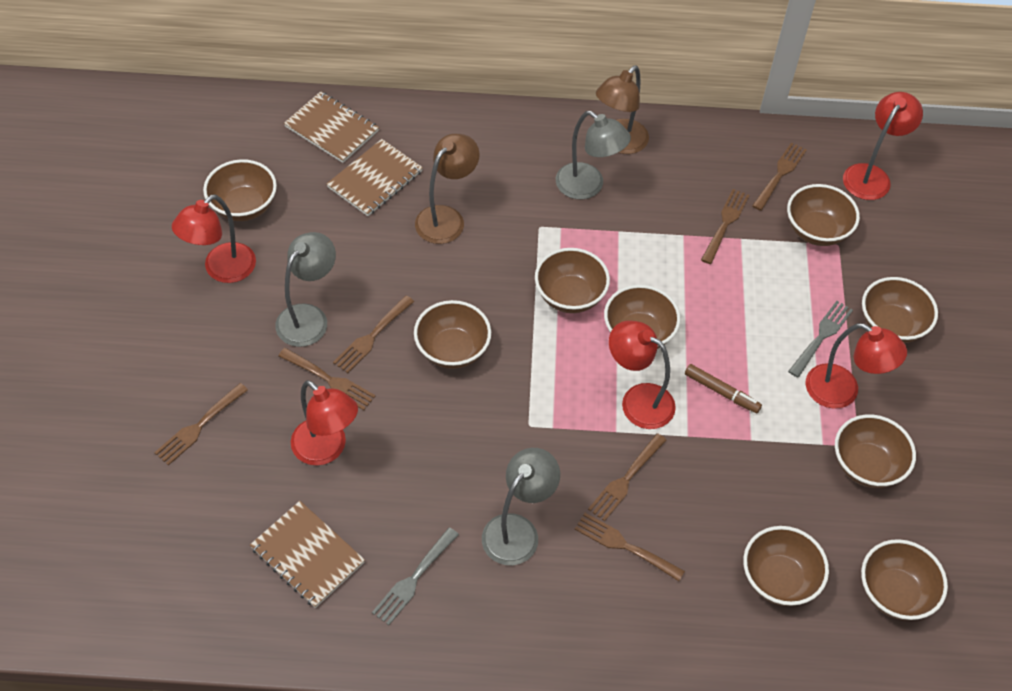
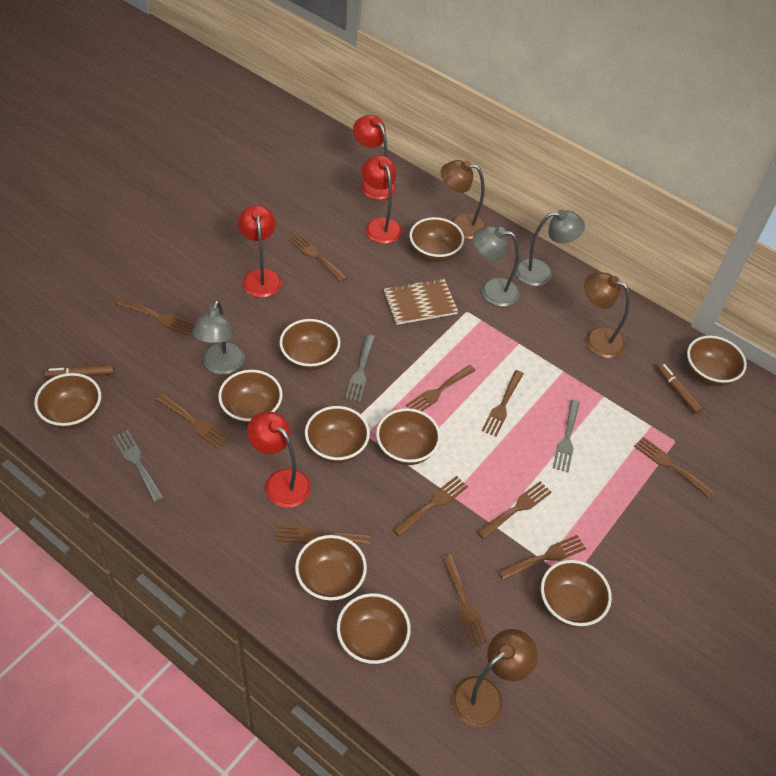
brown bowl: [203,159,277,221] [414,300,491,369] [535,248,610,313] [604,285,681,349] [743,526,829,606] [787,184,860,246] [835,415,916,488] [861,539,948,620] [862,277,938,343] = 9 -> [34,373,101,429] [218,370,283,425] [279,319,341,370] [295,535,367,602] [305,406,370,463] [337,593,411,664] [376,408,441,465] [410,217,464,262] [541,560,612,627] [687,336,747,386] = 10
brown fork: [154,383,248,465] [278,348,375,410] [333,295,414,373] [575,513,685,581] [588,433,667,521] [701,189,750,264] [752,142,807,211] = 7 -> [117,299,195,335] [156,394,230,449] [275,525,371,544] [289,234,347,282] [393,476,468,536] [406,365,476,411] [442,554,489,647] [477,481,552,539] [482,370,524,437] [498,535,586,580] [634,437,714,498] = 11
brown lamp: [415,134,480,244] [596,66,649,154] = 2 -> [441,160,486,239] [452,629,538,727] [584,273,630,358] = 3
brown marker: [685,364,762,413] = 1 -> [45,364,114,378] [656,363,703,414] = 2
brown notebook: [250,501,365,608] [284,91,379,163] [327,139,423,216] = 3 -> [384,278,458,325] = 1
grey fork: [372,527,459,625] [788,301,853,378] = 2 -> [113,430,164,502] [345,335,375,402] [553,400,580,472] = 3
red lamp: [172,194,256,283] [291,380,358,466] [609,321,676,429] [805,323,907,409] [843,92,923,200] = 5 -> [238,205,281,298] [247,411,311,508] [353,115,396,200] [362,155,402,244] = 4

